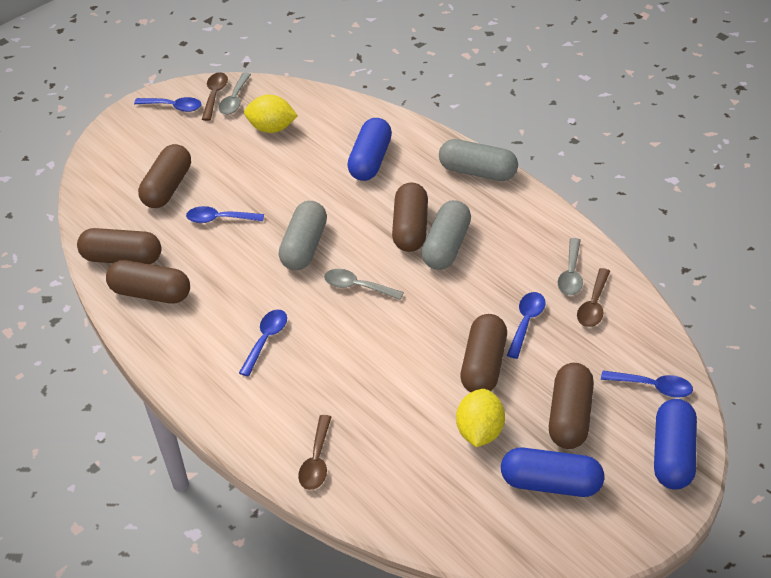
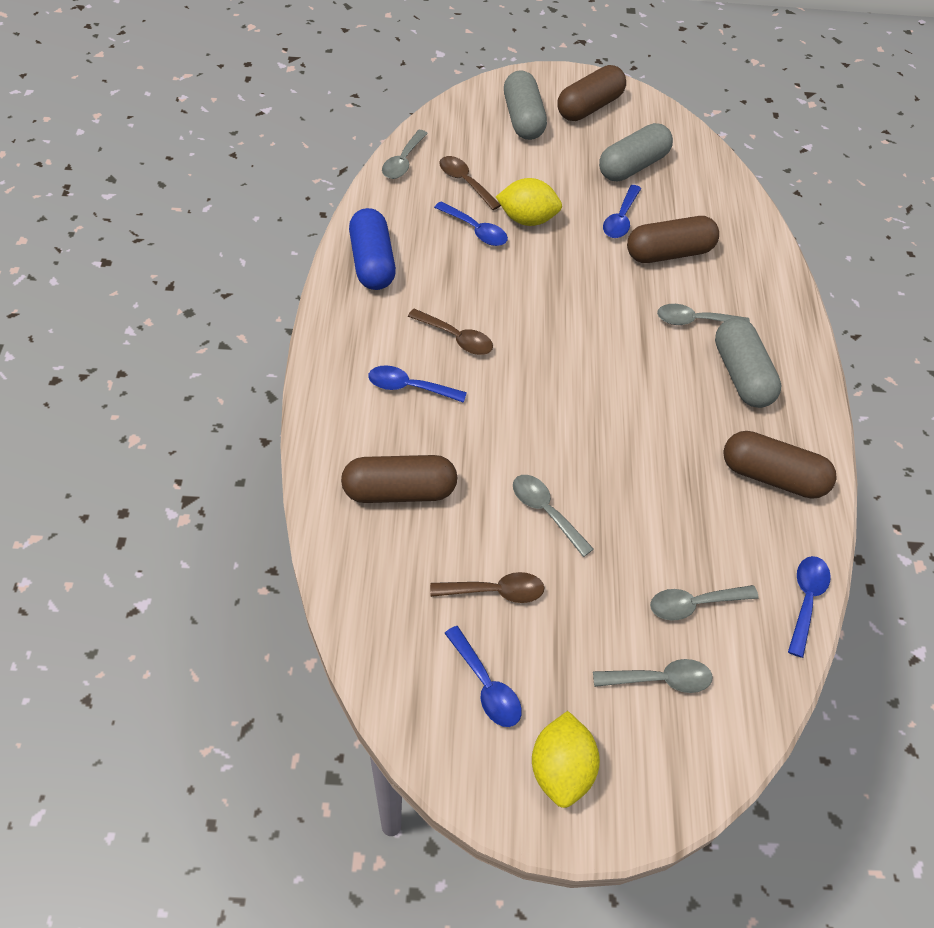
blue capsule: [347,118,392,181] [501,448,604,497] [654,399,697,490] = 3 -> [349,208,396,290] = 1
brown capsule: [77,228,161,264] [106,260,190,304] [138,144,191,208] [392,182,428,252] [460,314,507,393] [549,363,594,449] = 6 -> [341,455,457,503] [558,65,626,121] [627,216,719,263] [723,431,837,499] = 4
grey spoon: [219,73,251,115] [324,269,404,300] [558,238,583,295] = 3 -> [382,130,428,179] [513,475,594,557] [593,659,713,693] [650,585,759,621] [657,304,750,325] = 5

